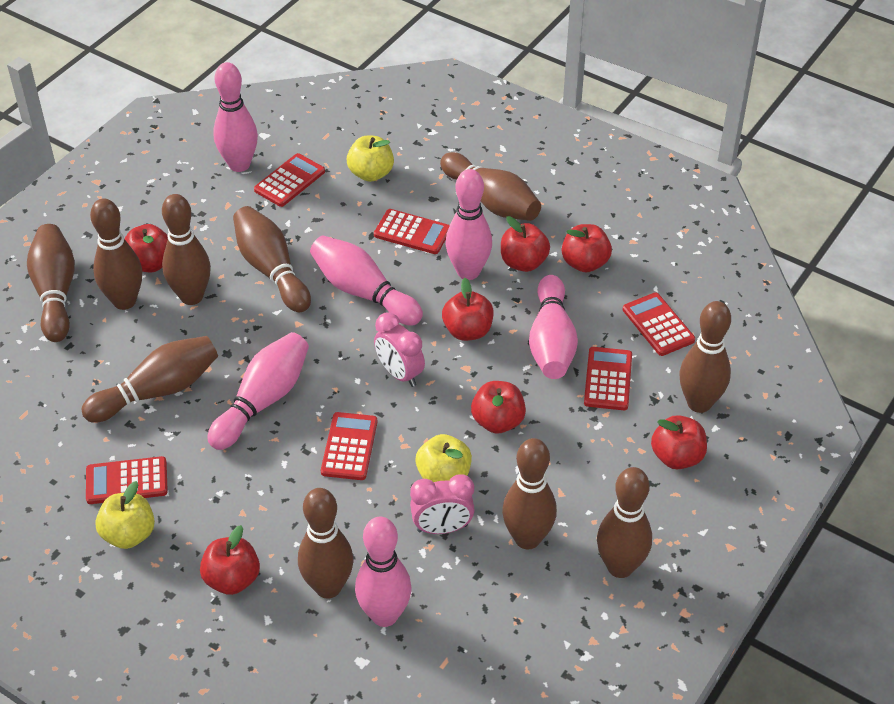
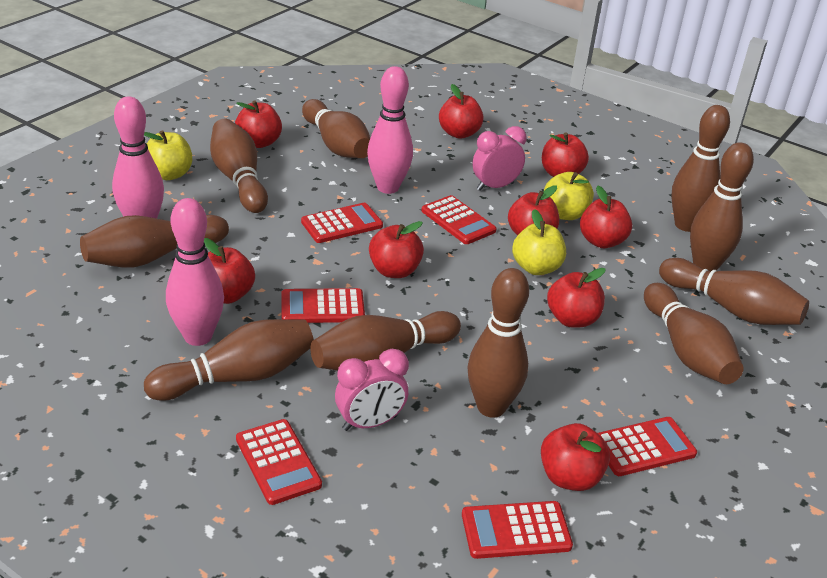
pink bowling pin: [207,332,309,450] [213,62,258,172] [310,236,423,326] [355,516,412,627] [445,169,492,280] [529,275,578,379] = 6 -> [112,97,164,219] [166,198,224,346] [367,66,413,194] = 3
red apple: [125,224,168,272] [200,525,260,595] [442,278,494,341] [471,381,526,434] [501,216,550,272] [562,224,612,273] [651,415,707,469] = 7 -> [204,238,255,304] [235,100,282,148] [369,221,424,278] [439,84,484,138] [508,185,559,236] [541,423,610,491] [542,133,589,177] [547,268,606,328] [580,186,632,248] = 9

